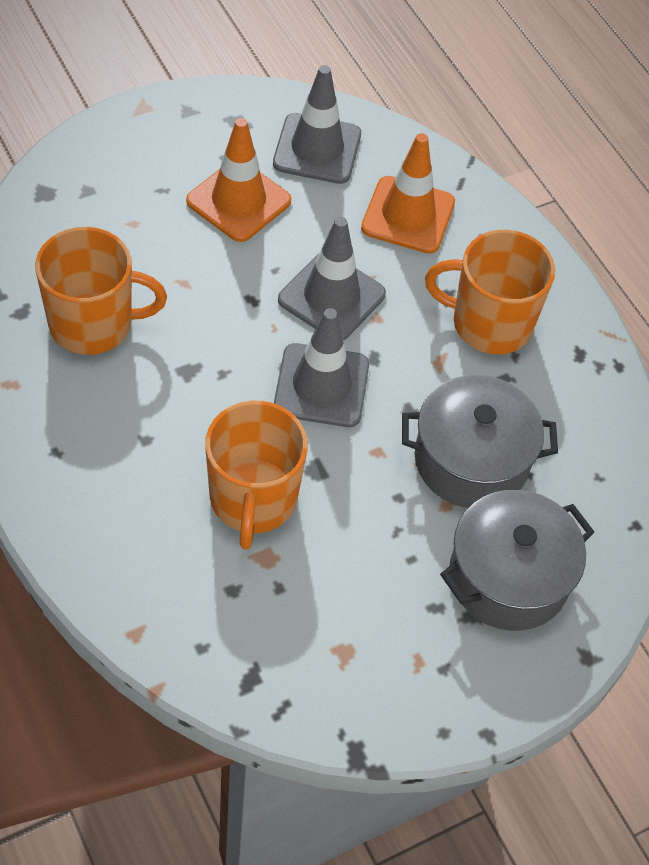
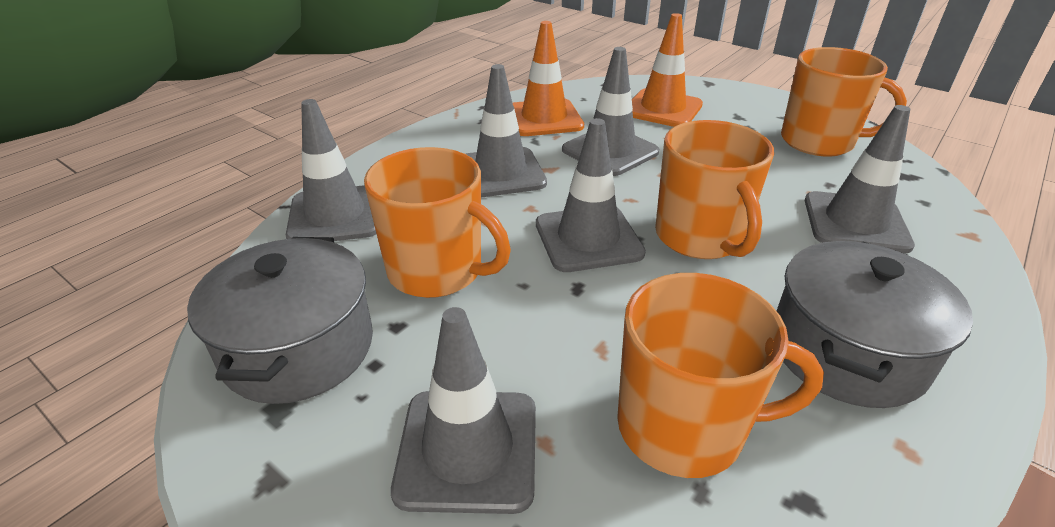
grey traffic cone: [273,65,361,184] [274,308,369,427] [278,217,386,340] = 3 -> [286,99,376,241] [391,307,536,514] [466,64,547,198] [536,118,646,272] [562,47,659,176] [805,105,915,254] = 6
orange mug: [35,227,167,355] [205,401,308,550] [425,230,555,355] = 3 -> [364,147,511,298] [617,273,824,478] [655,120,774,259] [781,47,907,157] = 4

